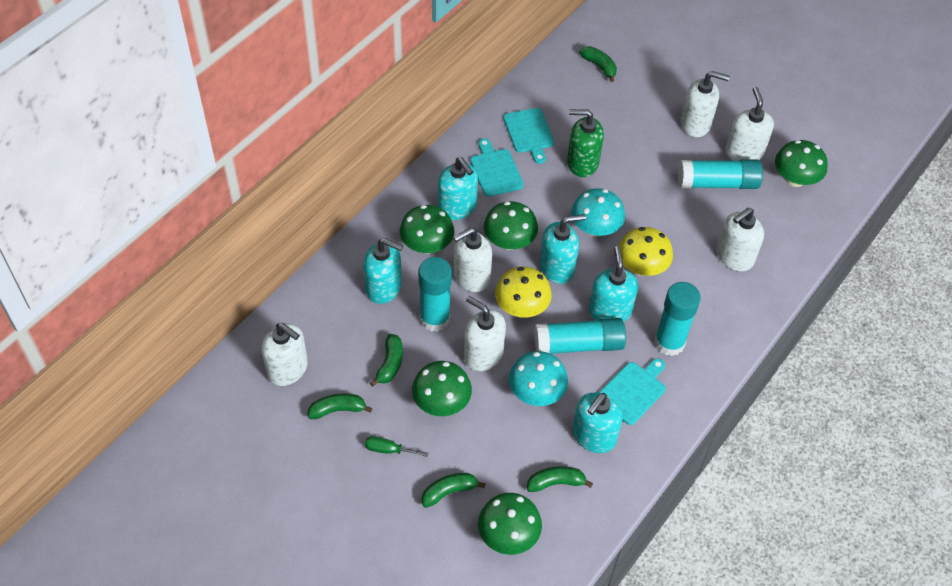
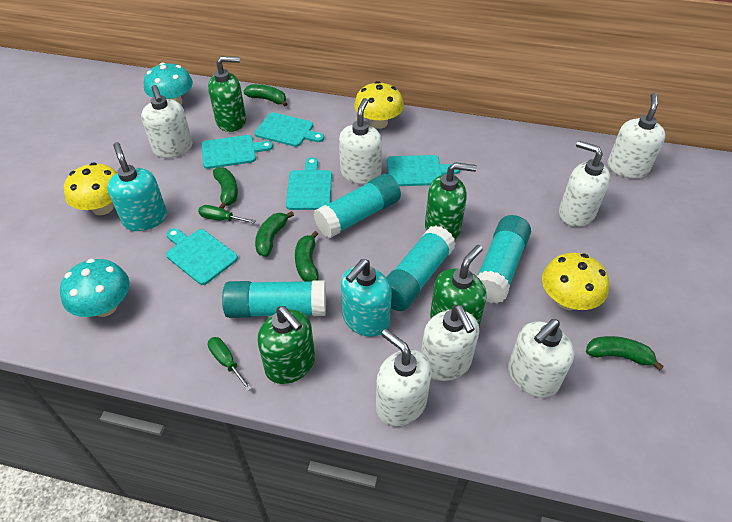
green mushroom: [400,205,455,254] [412,361,472,416] [478,493,542,555] [484,201,538,250] [775,140,828,187] = 5 -> none = 0
green screwdriver: [365,436,428,457] = 1 -> [198,205,256,223] [208,337,252,391] = 2
green soap dispenser: [567,109,604,177] = 1 -> [208,56,246,132] [257,306,315,384] [425,162,477,239] [430,245,487,326] = 4
turquoise cutting board: [470,139,524,197] [503,108,554,164] [599,358,666,425] = 3 -> [166,228,238,285] [201,135,273,169] [254,112,324,147] [286,157,332,210] [387,155,460,186] = 5
turquoise soap dispenser: [363,238,403,304] [438,157,478,220] [540,214,586,284] [572,393,623,453] [589,246,638,322] = 5 -> [107,142,167,231] [341,259,392,337] = 2
white soap dispenser: [262,323,308,386] [453,227,492,292] [464,296,506,371] [680,71,730,137] [716,208,764,271] [725,87,774,161] = 6 -> [141,85,193,158] [339,98,382,184] [376,329,432,426] [421,305,479,381] [508,319,574,397] [559,141,610,227] [608,93,666,178] = 7
yellow mushroom: [495,267,552,318] [619,227,673,276] = 2 -> [64,163,117,215] [354,81,404,129] [542,253,609,310] = 3

